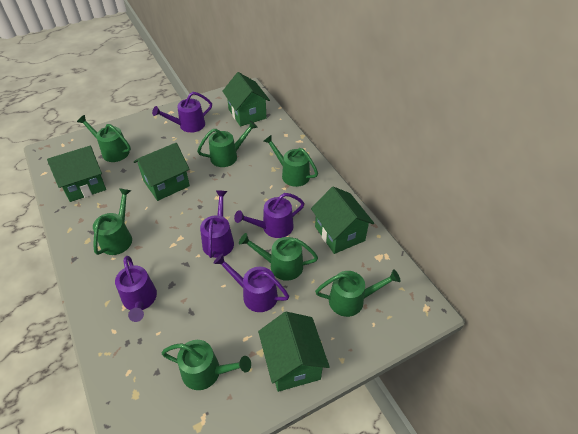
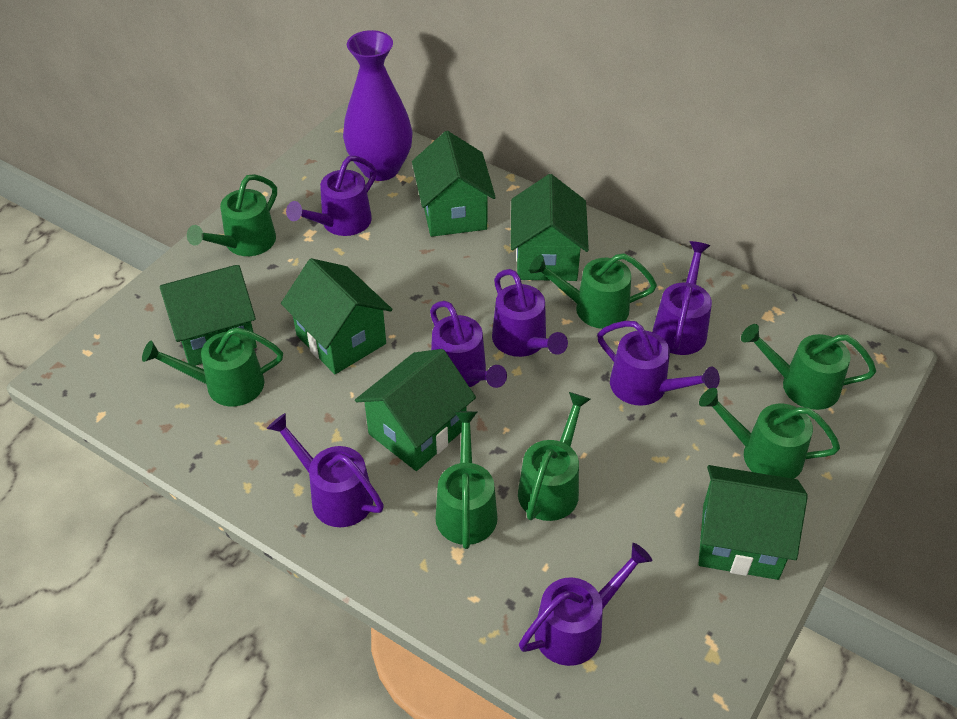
green house: [47,146,106,202] [134,143,190,201] [222,72,270,127] [258,312,330,392] [311,187,374,254] = 5 -> [160,265,257,366] [281,258,393,374] [355,349,476,471] [412,131,496,237] [511,174,589,281] [699,465,808,580] = 6
purple vase: none = 0 -> [343,30,413,181] = 1
purple watering can: [115,256,157,322] [152,92,212,133] [200,190,234,258] [213,253,289,312] [234,193,304,238] = 5 -> [267,413,384,527] [286,156,377,236] [430,301,507,388] [492,269,568,357] [519,543,653,666] [597,321,720,406] [653,241,712,355] = 7

